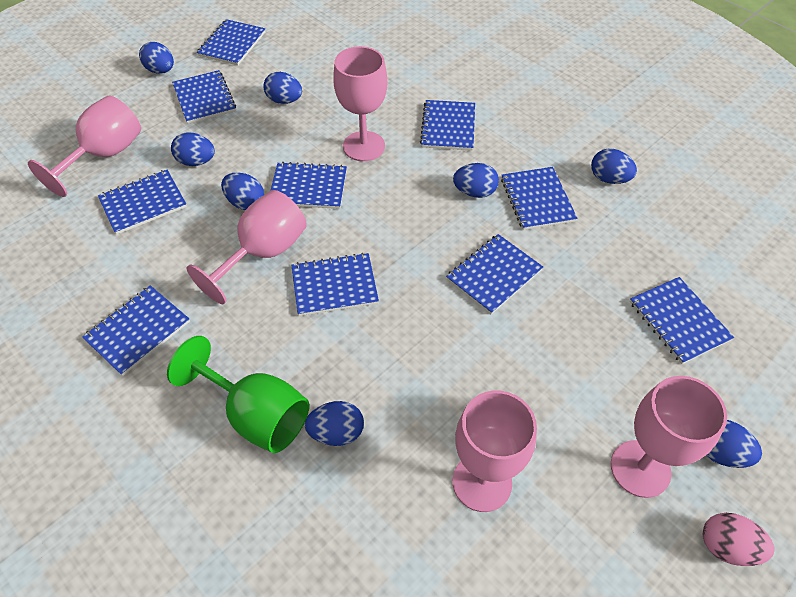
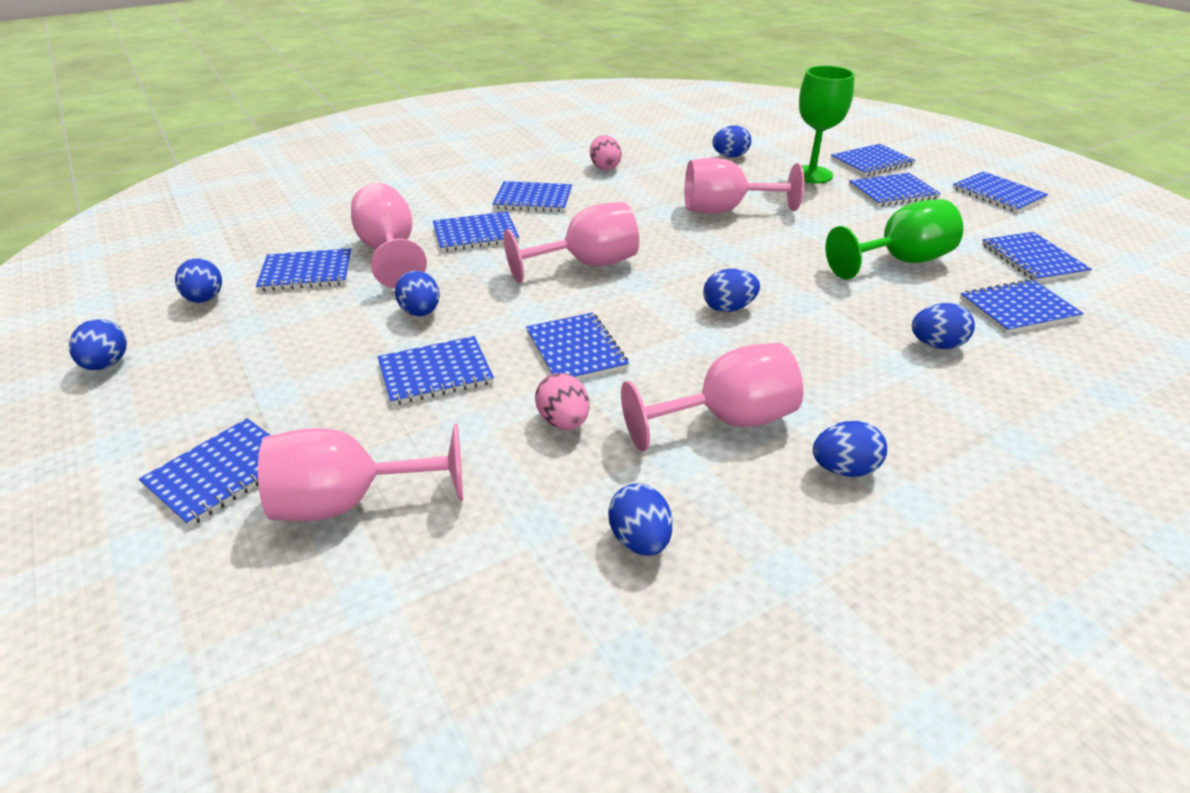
blue notebook: [82,285,190,376] [98,170,187,235] [172,70,236,124] [197,19,266,65] [270,162,347,209] [291,253,379,316] [420,100,475,151] [446,234,543,314] [501,167,578,230] [630,277,734,364] = 10 -> [139,418,271,527] [256,248,352,291] [378,336,494,406] [433,211,519,252] [492,181,572,212] [526,313,629,380] [831,144,915,176] [849,173,941,207] [952,171,1048,213] [960,279,1084,334] [982,232,1092,282] = 11
green goblet: [167,336,309,453] = 1 -> [799,66,855,183] [826,199,963,280] = 2
pink egg: [703,513,775,566] = 1 -> [535,373,589,430] [590,135,621,170] = 2

